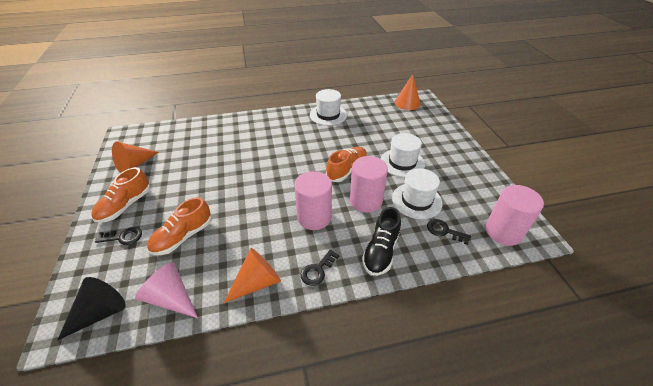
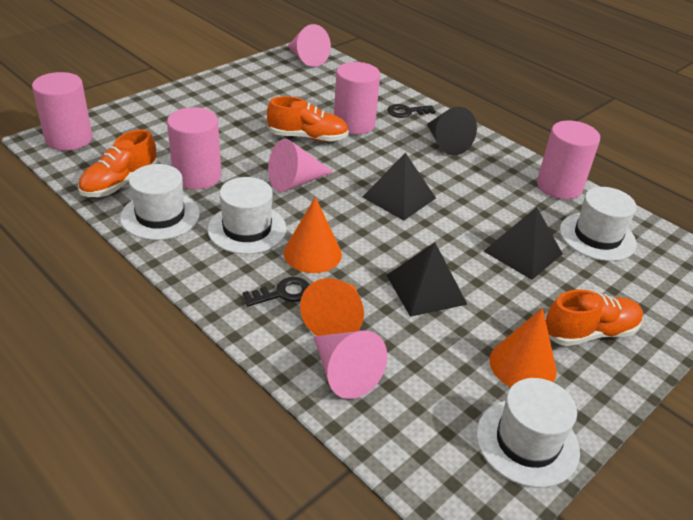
black key: [95,227,142,245] [301,249,340,286] [427,219,471,245] = 3 -> [243,277,310,307] [387,104,436,118] = 2
black pyramid: none = 0 -> [362,152,436,221] [386,242,468,317] [484,207,563,280] = 3
black shoe: [362,207,401,276] = 1 -> none = 0
pink cone: [135,262,198,318] = 1 -> [268,139,333,192] [287,24,331,67] [313,331,387,399] = 3
pink cylinder: [294,171,332,230] [350,156,388,213] [486,185,544,246] = 3 -> [32,72,92,151] [167,107,221,190] [334,62,380,135] [537,120,600,199] = 4
white hat: [310,89,347,126] [381,133,425,177] [392,168,443,219] = 3 -> [120,164,200,240] [208,177,286,254] [476,378,580,488] [560,187,637,261] = 4

